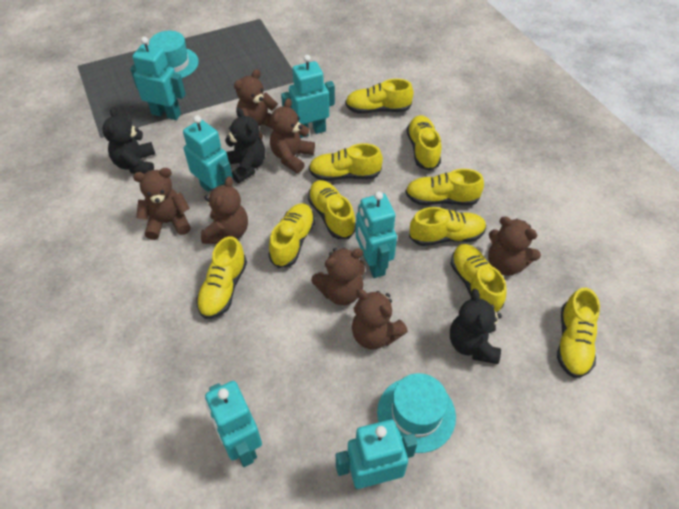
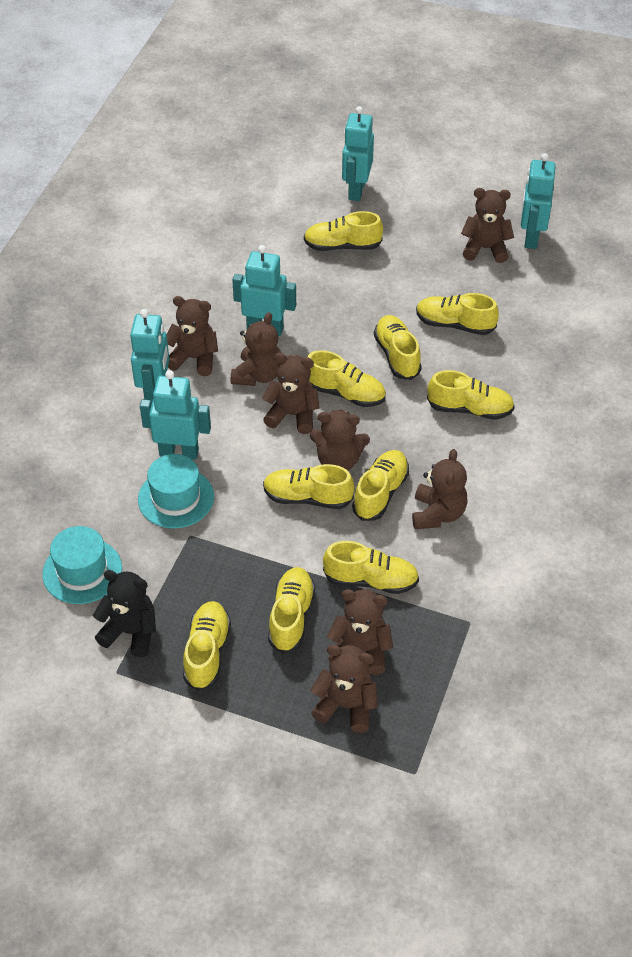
black teddy bear: [103,107,155,174] [225,108,265,183] [450,289,502,364] = 3 -> [93,570,156,657] = 1
brown teddy bear: [133,168,191,240] [201,176,248,244] [234,69,278,140] [270,98,315,173] [311,247,365,305] [352,289,408,350] [488,216,541,276] = 7 -> [167,296,218,376] [231,312,281,386] [262,353,320,434] [310,409,370,470] [311,645,378,733] [327,589,393,675] [412,449,468,529] [461,188,514,263] = 8
turquoise robot: [130,37,186,120] [183,115,233,192] [205,381,262,467] [281,55,335,138] [336,420,417,489] [356,191,397,278] = 6 -> [130,309,170,403] [140,370,211,460] [232,245,296,336] [342,106,374,201] [521,153,556,249] = 5

